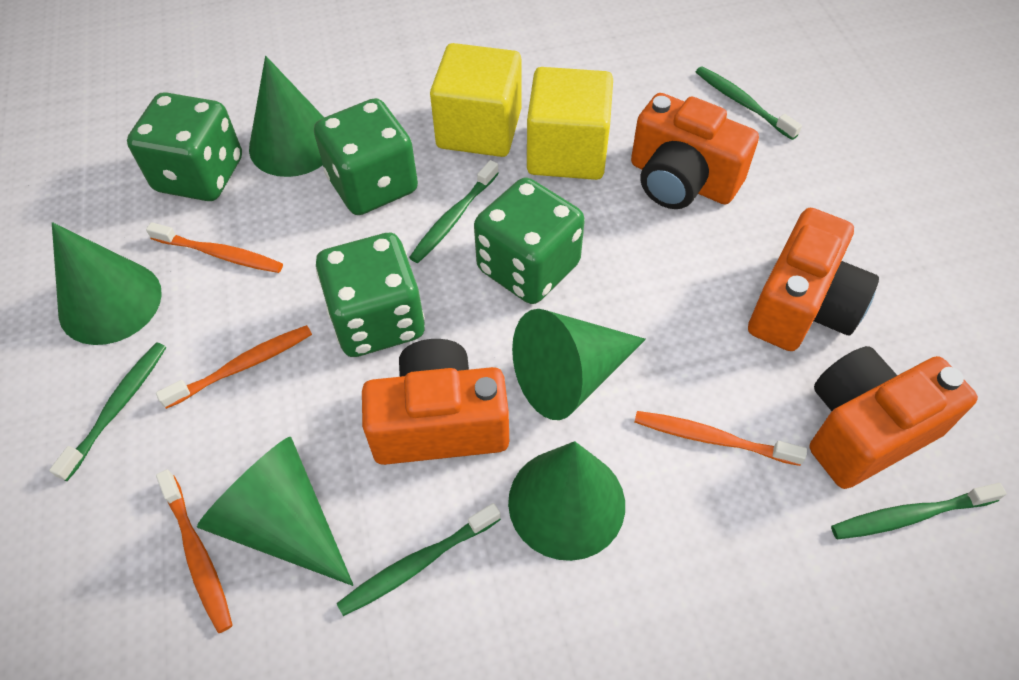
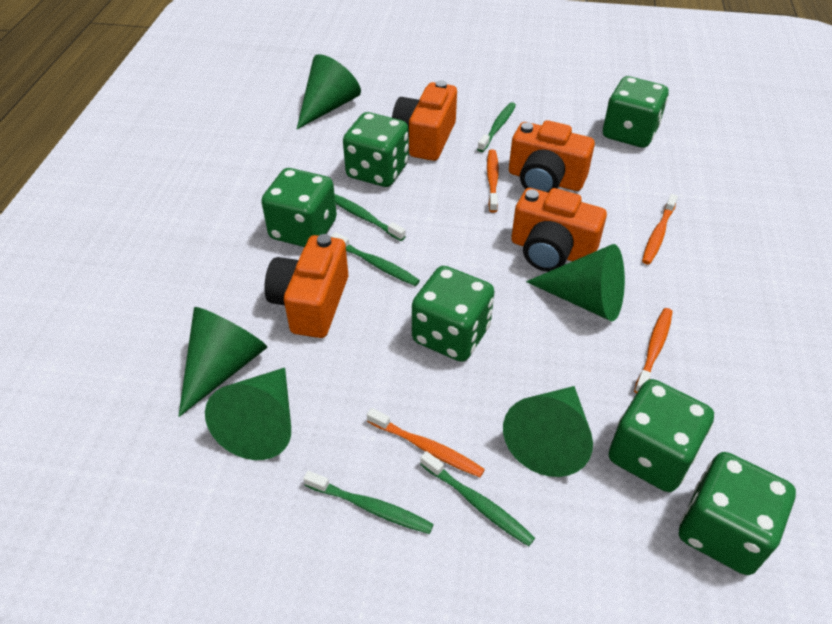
green dice: [127,92,242,201] [314,98,418,215] [316,233,425,357] [474,177,585,304] = 4 -> [261,168,337,247] [343,112,409,187] [412,266,495,362] [603,76,669,148] [609,379,714,492] [679,452,796,575] = 6
yellow cube: [430,43,521,157] [527,67,613,180] = 2 -> none = 0

